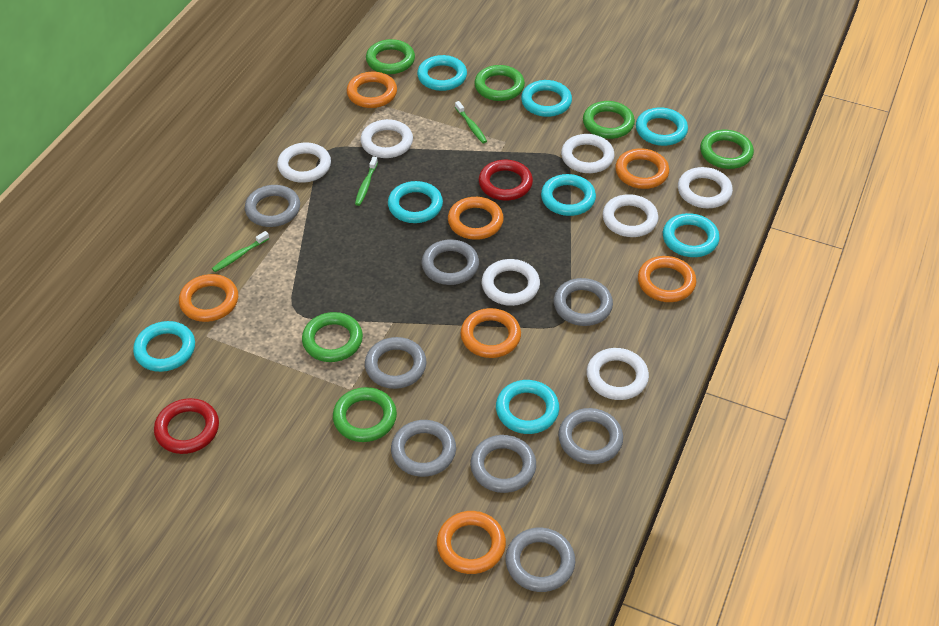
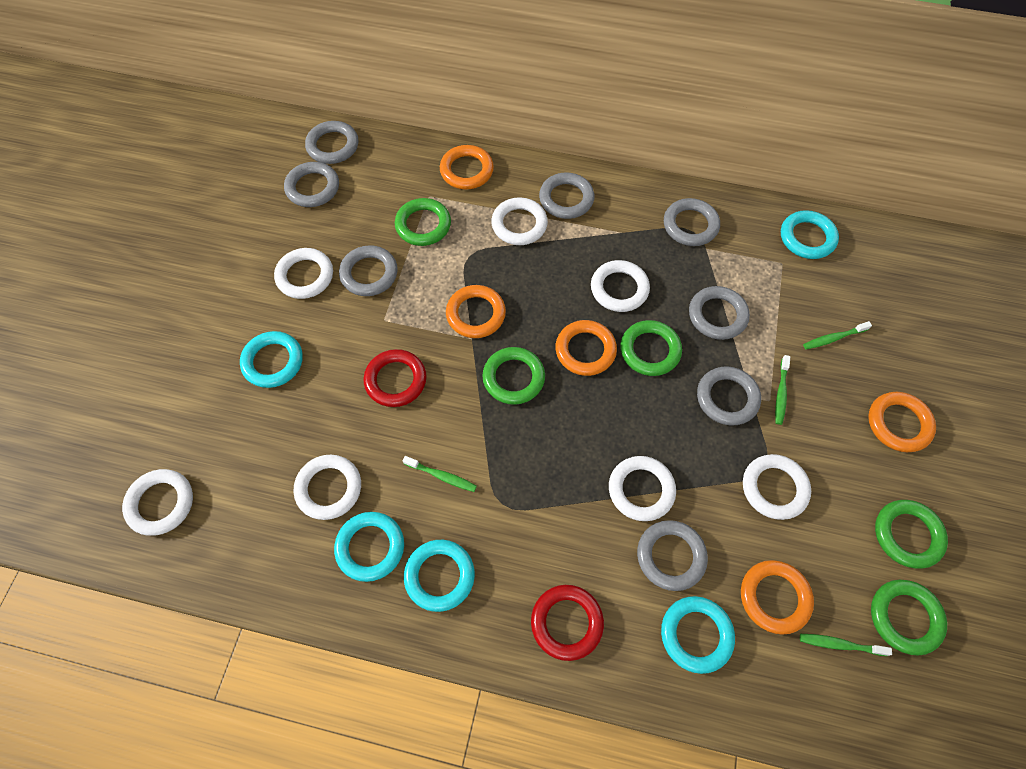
green ring: [302,312,363,362] [333,387,397,442] [366,39,415,74] [474,65,525,101] [583,101,635,139] [700,130,754,169] = 6 -> [395,198,451,246] [482,347,545,405] [620,320,682,376] [871,580,947,656] [875,500,948,569] = 5
green toothbrush: [212,231,269,272] [355,157,378,206] [455,101,487,143] = 3 -> [403,456,477,492] [775,355,790,425] [800,634,892,656] [803,321,872,349] = 4
orange ring: [179,274,238,322] [347,72,397,108] [437,511,506,574] [448,197,504,240] [461,308,521,358] [615,148,669,189] [638,256,696,302] = 7 -> [440,145,494,189] [446,285,506,338] [555,320,617,376] [741,560,814,635] [868,392,936,452] = 5
turquoise ring: [133,321,195,372] [388,181,443,223] [417,55,467,91] [496,380,559,434] [521,80,572,117] [541,174,596,216] [636,107,688,146] [663,213,720,257] = 8 -> [240,331,303,388] [334,512,404,582] [404,540,475,612] [661,596,735,674] [781,210,839,259] = 5

